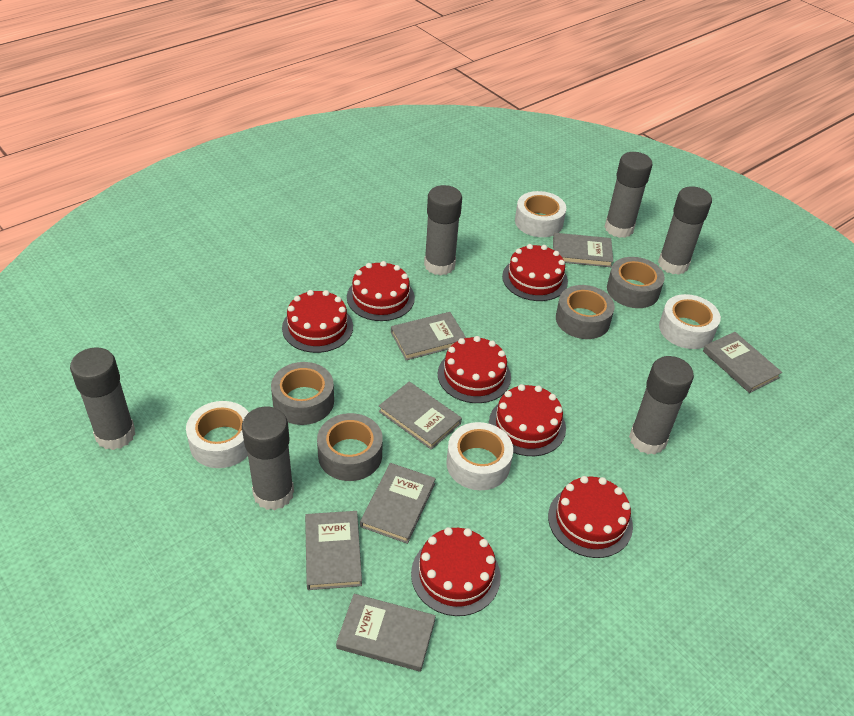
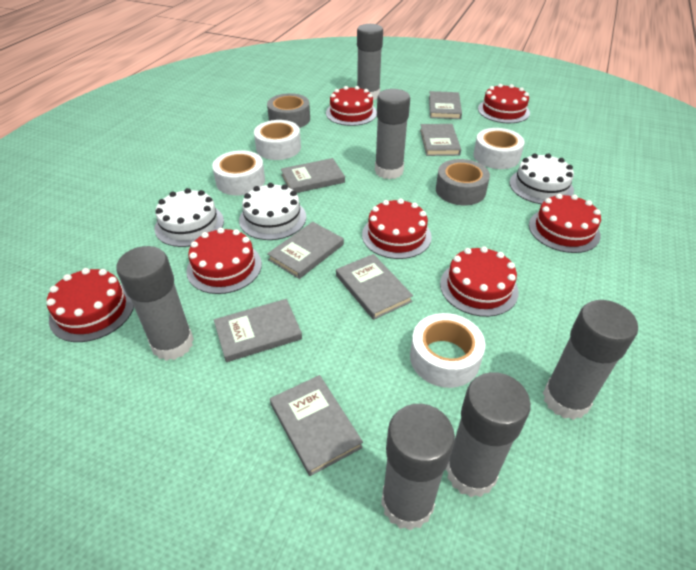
grey tape: [271,362,334,425] [317,413,383,481] [556,285,615,339] [607,257,665,308] = 4 -> [267,93,310,128] [436,159,490,205] = 2
white cake: none = 0 -> [154,188,224,247] [239,183,306,240] [510,153,574,204] = 3

